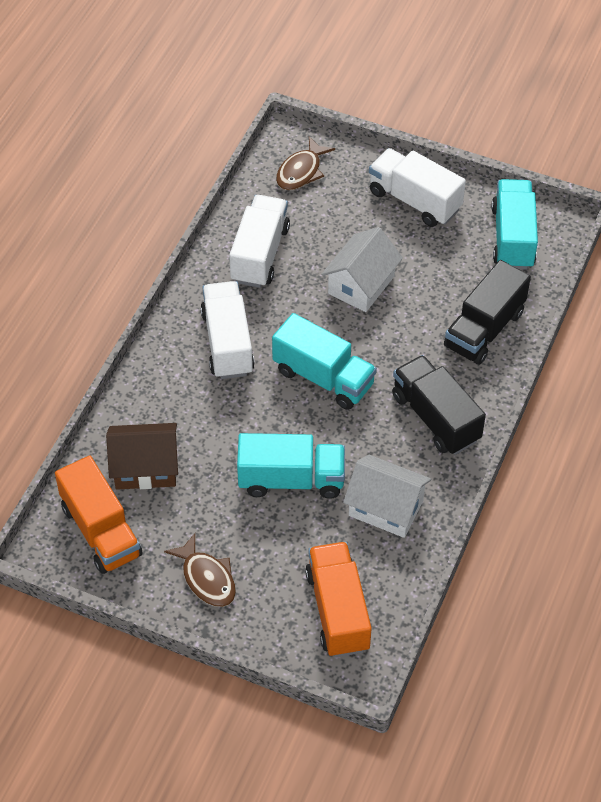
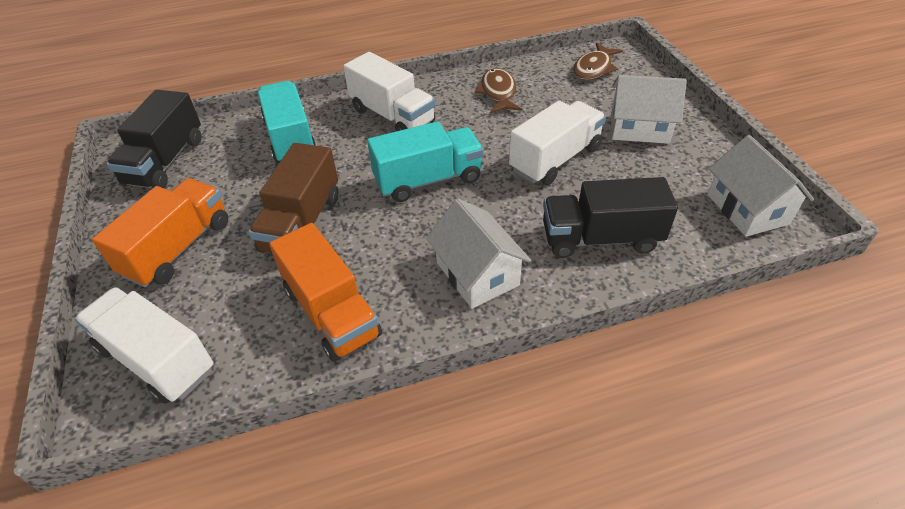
brown house: [106,423,178,490] = 1 -> none = 0
brown truck: none = 0 -> [248,143,338,254] = 1
turquoise truck: [237,433,345,499] [272,313,377,410] [491,179,538,270] = 3 -> [258,81,317,163] [367,121,484,202] = 2
white house: [321,227,403,312] [343,455,431,538] = 2 -> [426,199,531,309] [611,75,687,144] [707,135,814,237] = 3

